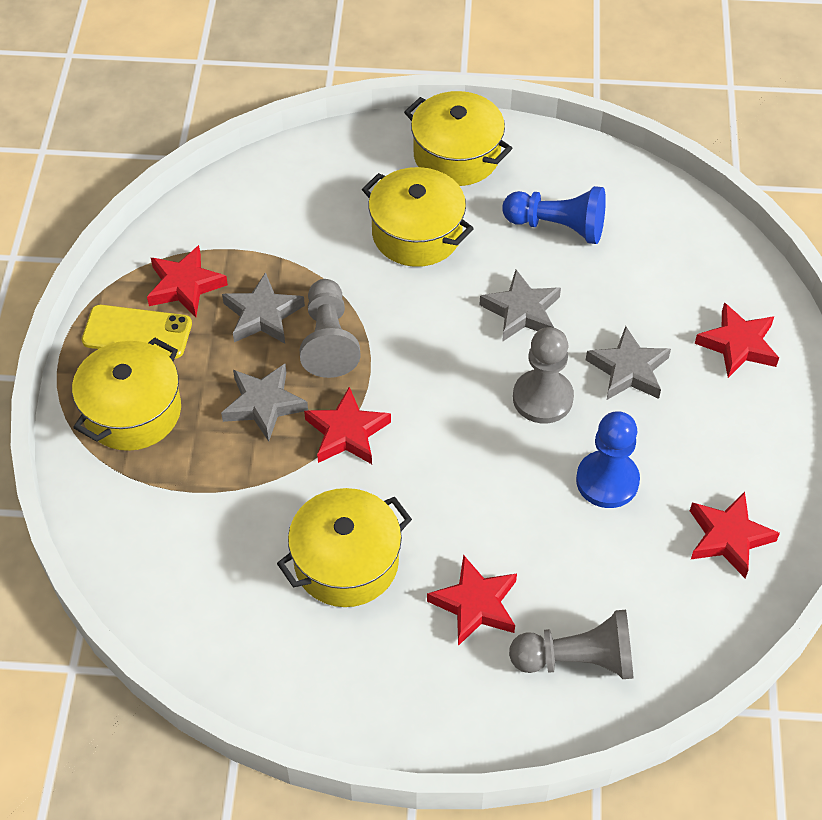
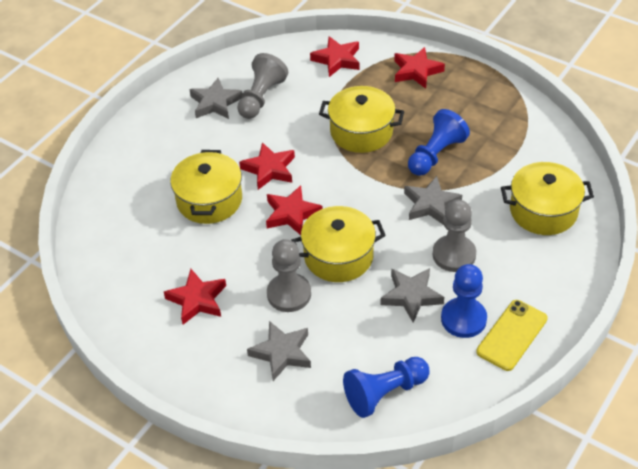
blue pawn: [502,186,606,244] [576,411,640,508] = 2 -> [343,357,430,418] [408,109,470,176] [441,264,487,338] = 3

